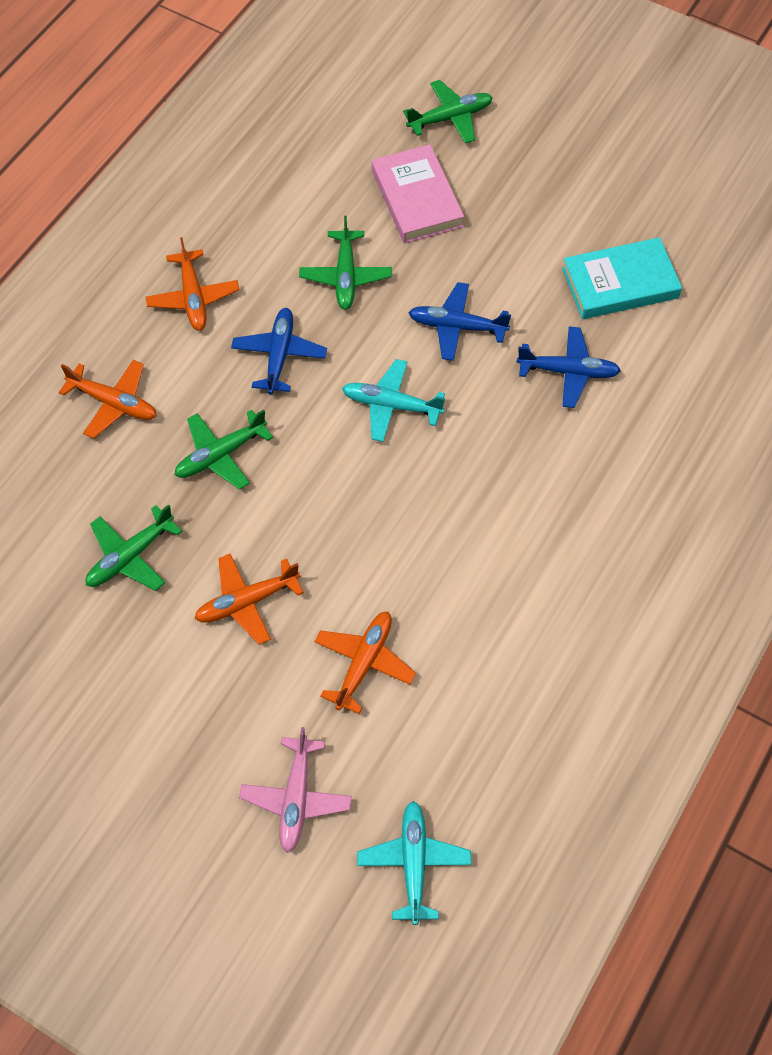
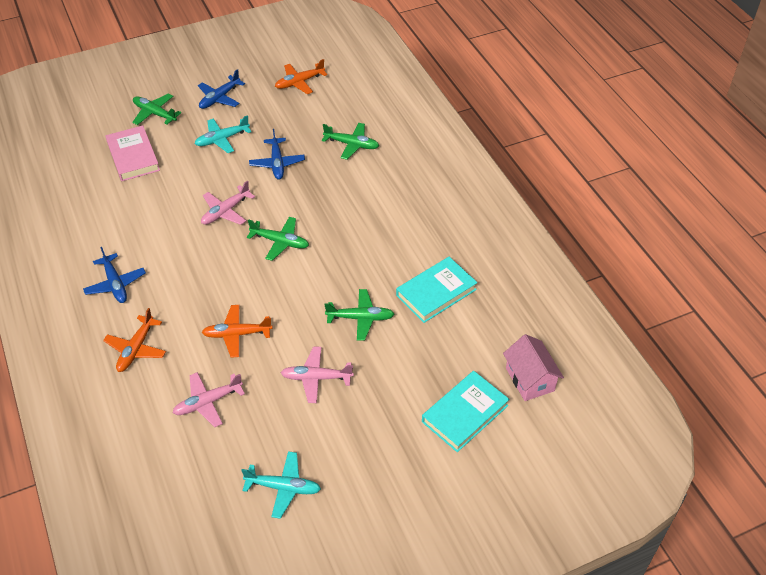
orange plane: [59,360,156,439] [145,237,240,331] [194,554,304,645] [314,612,416,714] = 4 -> [103,308,166,372] [202,305,273,358] [275,59,327,94] = 3
pink house: none = 0 -> [503,334,564,401] = 1
pink plane: [239,727,352,853] = 1 -> [173,372,245,427] [201,180,255,225] [281,346,354,403] = 3
turquoise book: [562,237,682,319] = 1 -> [396,257,477,323] [422,371,509,452] = 2

